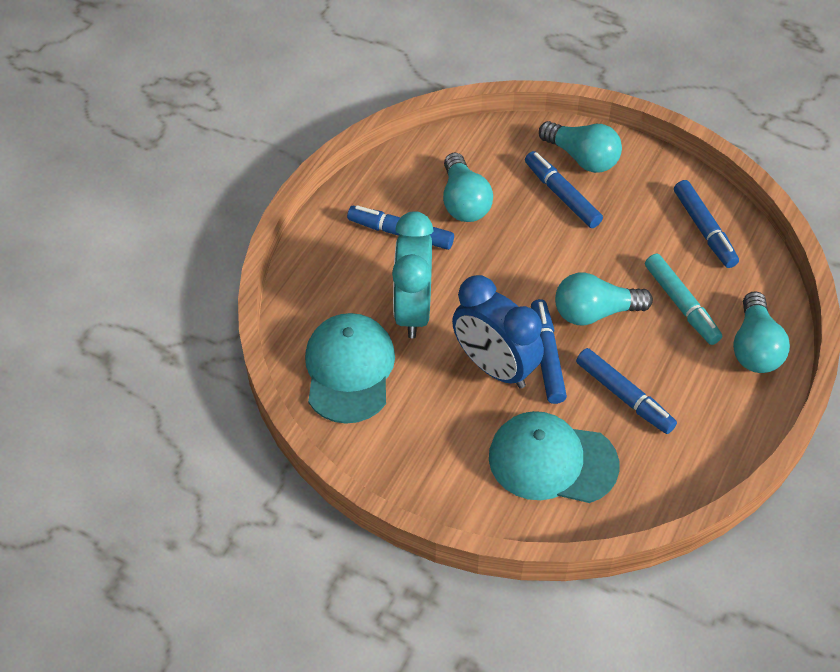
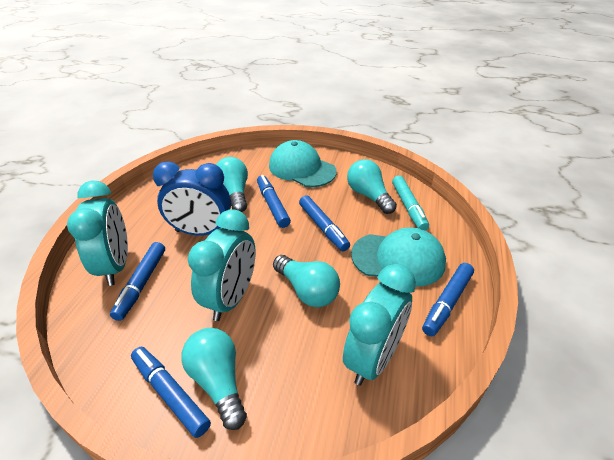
turquoise clock: [392,211,433,338] = 1 -> [67,181,128,286] [188,209,256,321] [343,264,416,386] = 3

